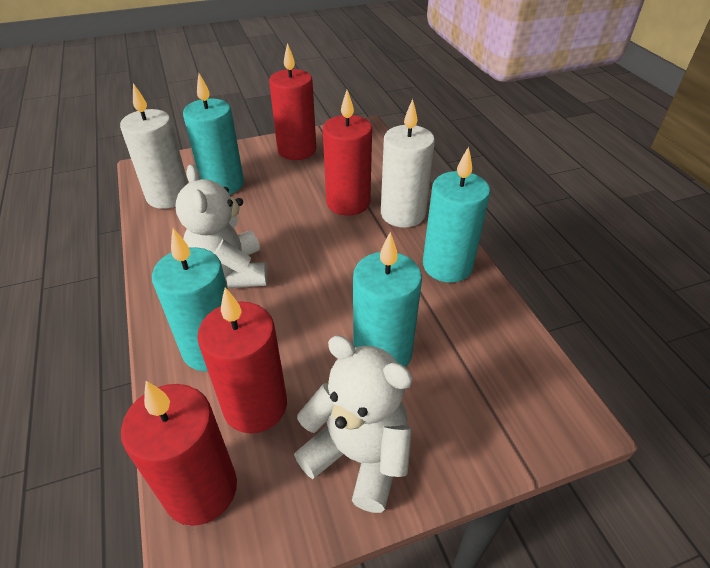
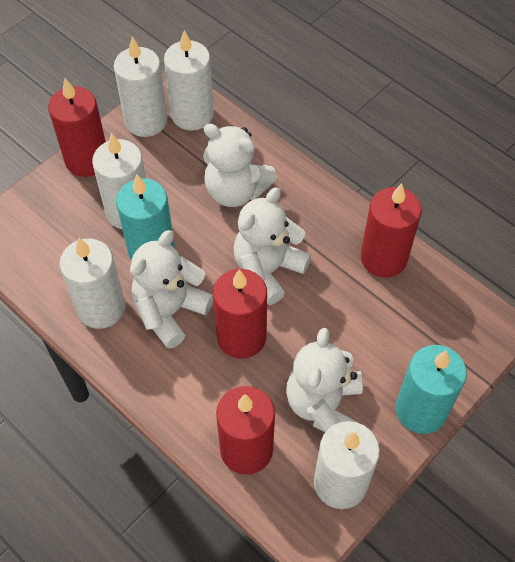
turquoise candle: [152,228,228,372] [183,73,244,194] [353,232,422,367] [423,146,490,283] = 4 -> [116,174,175,261] [396,345,467,434] = 2
white candle: [120,83,188,209] [381,99,435,228] = 2 -> [60,238,125,329] [92,133,146,229] [114,36,168,137] [164,30,214,131] [314,421,380,509] = 5
white teddy bear: [176,164,268,288] [294,335,413,513] = 2 -> [130,230,213,349] [203,124,277,207] [234,188,311,305] [286,328,363,432] = 4

